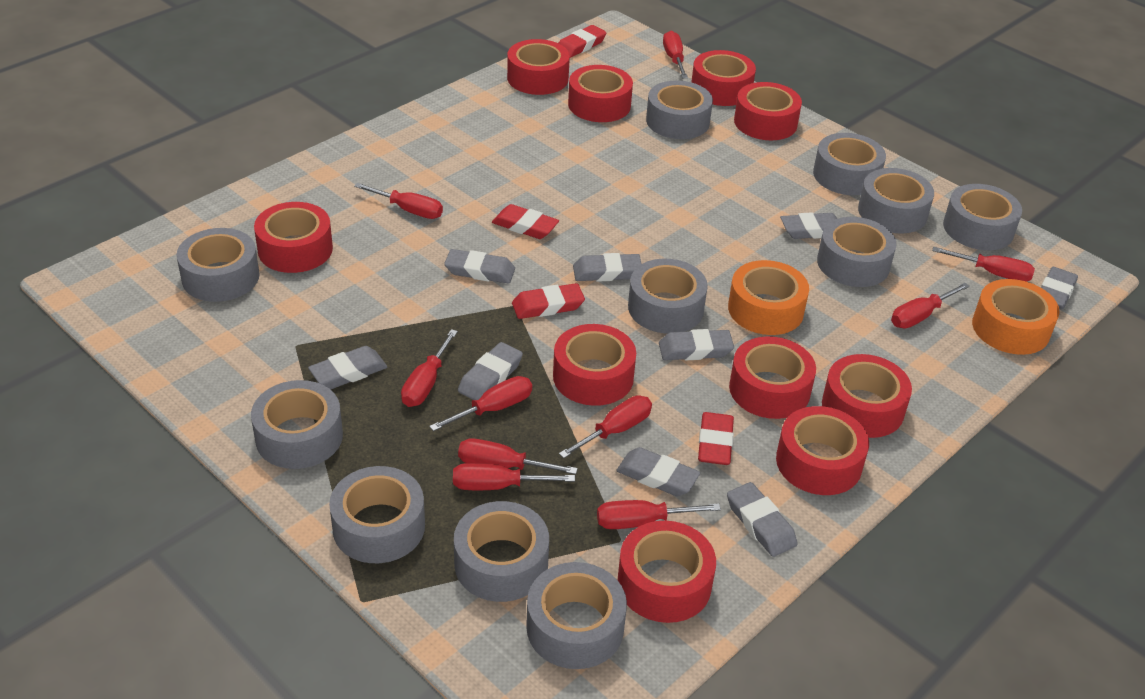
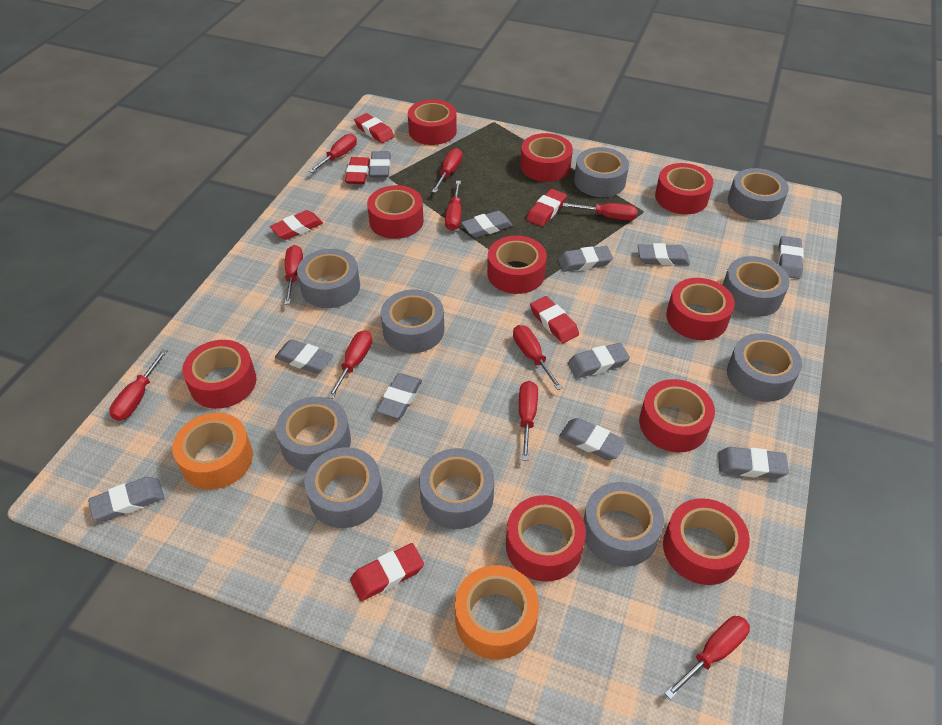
grey eraser: [308,346,387,389] [444,249,515,284] [458,342,523,400] [573,253,642,282] [616,447,700,496] [659,329,734,360] [727,482,797,557] [780,212,838,239] [1041,267,1078,310] = 9 -> [88,477,164,521] [275,339,333,373] [369,151,391,178] [376,373,422,418] [461,211,513,238] [558,246,613,272] [559,418,627,460] [568,343,630,378] [638,243,690,265] [718,447,789,479] [778,236,804,279] = 11
grey tape: [176,228,260,302] [251,380,343,469] [329,466,425,563] [454,501,549,602] [526,562,627,669] [628,259,708,333] [646,81,713,139] [813,133,886,195] [817,217,896,287] [858,168,934,234] [943,184,1022,250] = 11 -> [276,397,351,471] [297,249,360,308] [304,447,383,528] [381,289,444,353] [419,448,494,529] [574,147,629,197] [583,482,664,567] [723,256,790,317] [727,333,802,402] [728,168,789,220] = 10
red eraser: [492,204,559,239] [512,283,585,319] [559,25,606,58] [698,412,734,465] = 4 -> [270,210,323,240] [345,157,370,184] [350,543,424,601] [354,113,394,143] [526,189,567,227] [530,296,579,343] = 6

